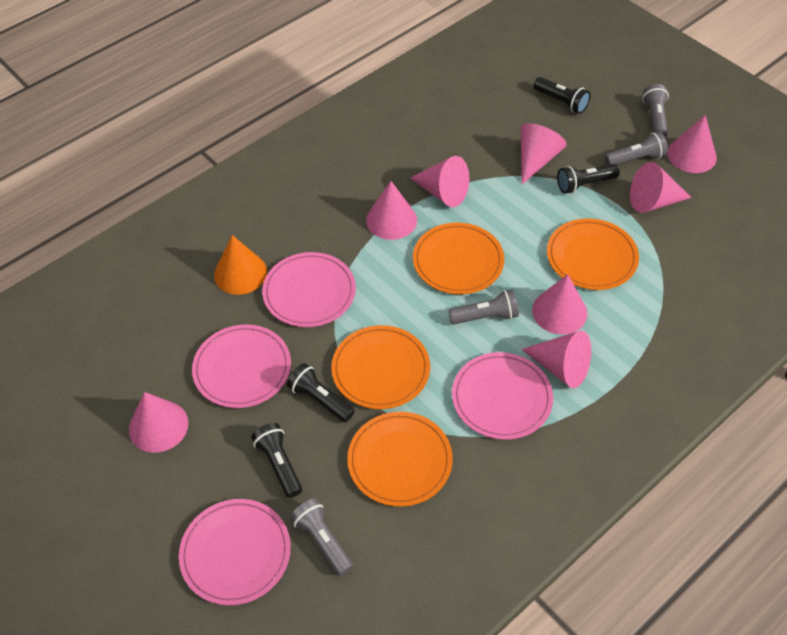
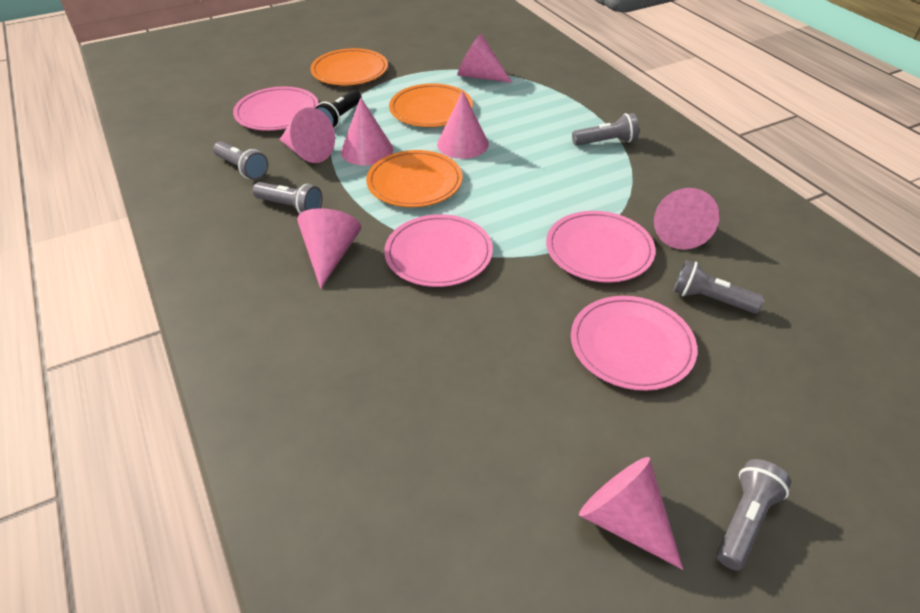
black flashlight: [251,423,302,498] [287,363,355,422] [534,77,591,114] [557,164,620,194] = 4 -> [315,90,362,128] = 1
grey flashlight: [290,499,353,576] [449,290,519,324] [605,132,668,165] [642,84,669,138] = 4 -> [213,141,268,180] [252,182,322,214] [572,113,639,146] [673,260,764,313] [717,459,791,571] = 5
orange cone: [214,235,267,295] = 1 -> none = 0
orange plate: [331,325,430,409] [347,412,453,507] [413,223,504,294] [547,218,639,290] = 4 -> [310,48,388,85] [366,150,463,207] [389,83,473,127] = 3
pink cone: [129,392,188,453] [366,181,417,240] [411,156,469,207] [521,123,567,184] [521,330,591,388] [532,274,587,335] [630,162,691,213] [667,115,717,173] = 8 -> [279,107,335,163] [297,208,361,289] [341,97,393,166] [437,91,489,159] [457,34,512,83] [579,457,683,570] [654,188,720,250] = 7

